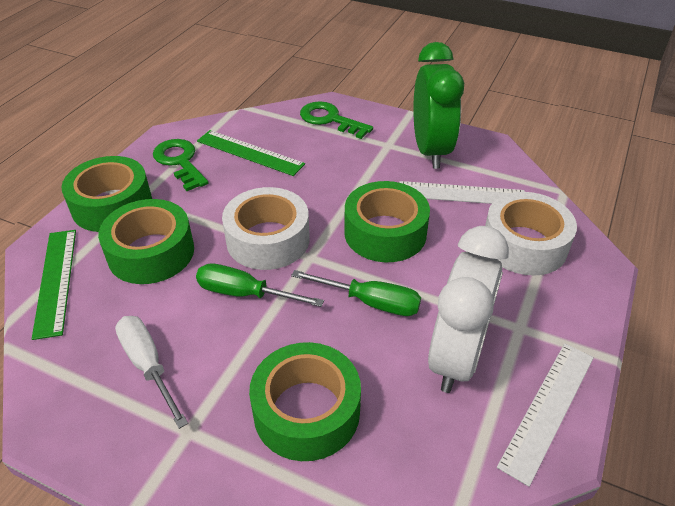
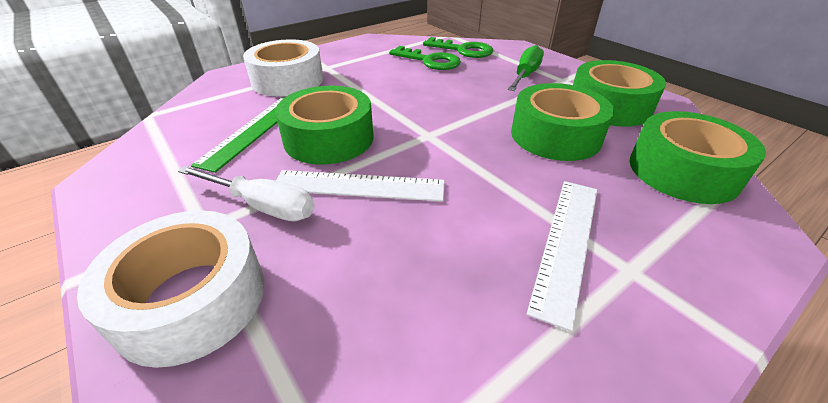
green clock: [413,42,464,169] = 1 -> none = 0
green ruler: [32,230,76,340] [197,130,305,176] = 2 -> [191,97,284,173] = 1
green screwdriver: [196,263,324,307] [291,270,421,316] = 2 -> [508,45,544,91] = 1
white clock: [428,226,509,393] = 1 -> none = 0

